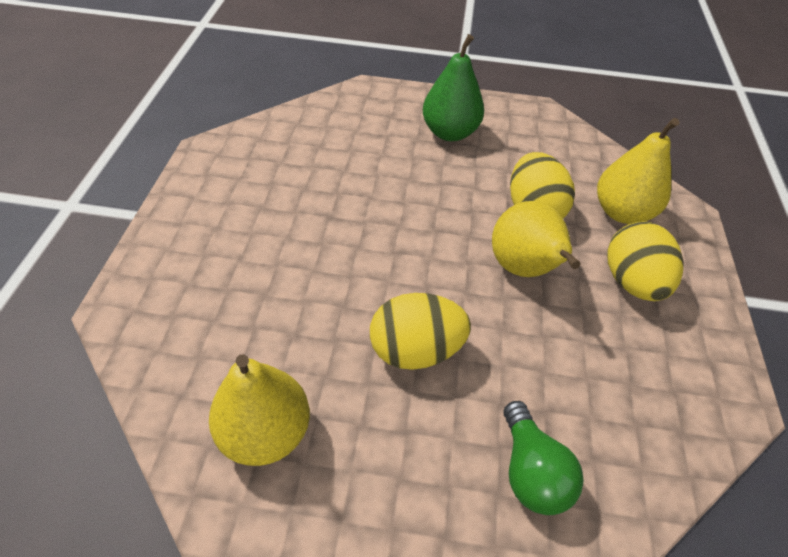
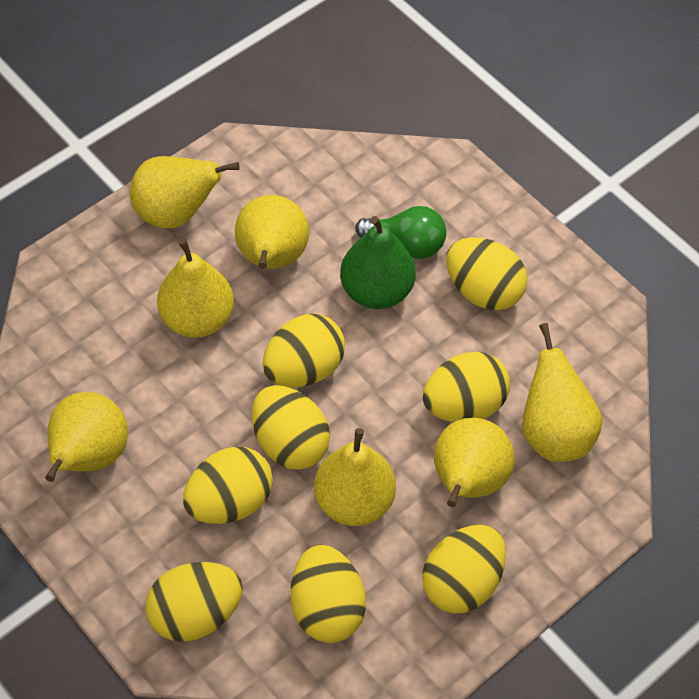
yellow egg: [370,293,471,370] [510,152,575,218] [607,221,683,301] = 3 -> [145,562,243,642] [183,447,273,524] [252,385,330,470] [263,314,345,388] [291,544,366,643] [422,525,506,613] [423,352,510,422] [446,237,527,311] = 8
yellow pear: [209,354,310,466] [492,201,581,277] [597,118,680,224] = 3 -> [45,392,128,482] [130,156,240,229] [157,239,234,338] [235,195,309,269] [314,428,396,526] [434,418,515,507] [522,323,602,462] = 7

